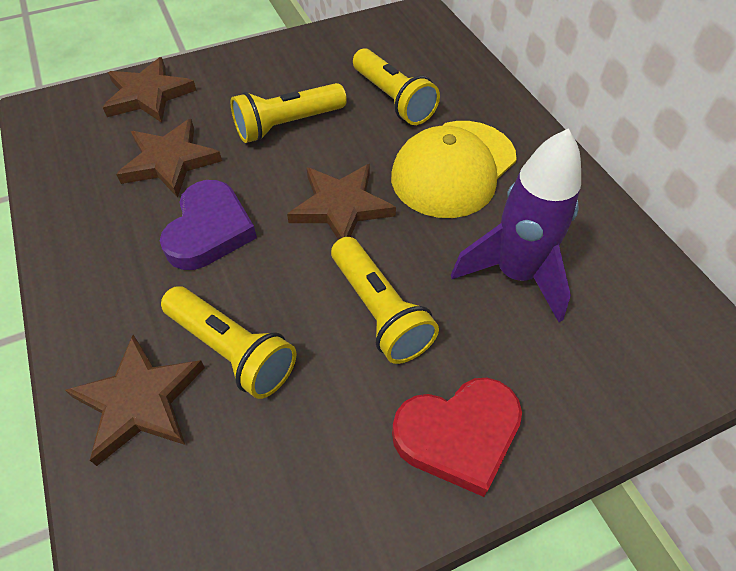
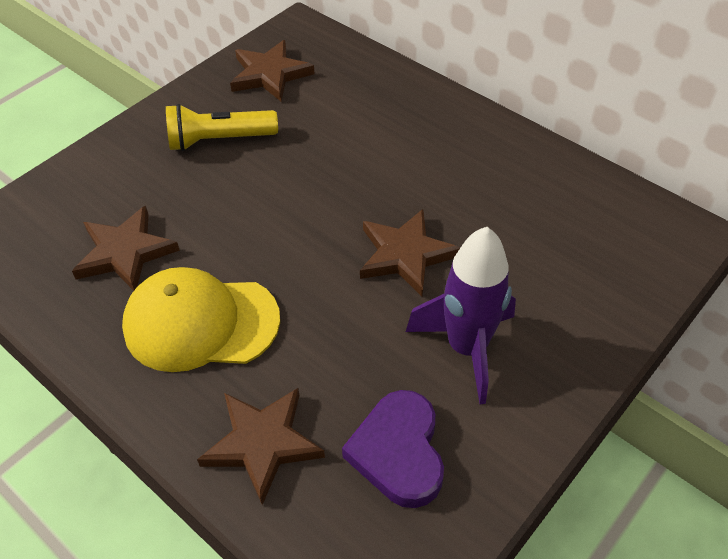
red heart: [392,378,522,497] = 1 -> none = 0
yellow flashlight: [161,286,296,399] [231,83,347,143] [331,237,439,364] [353,48,440,125] = 4 -> [166,104,278,151] = 1

